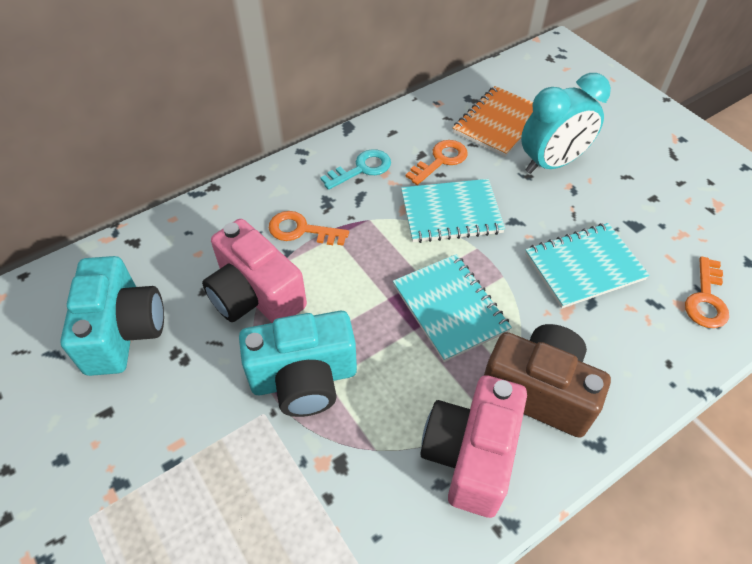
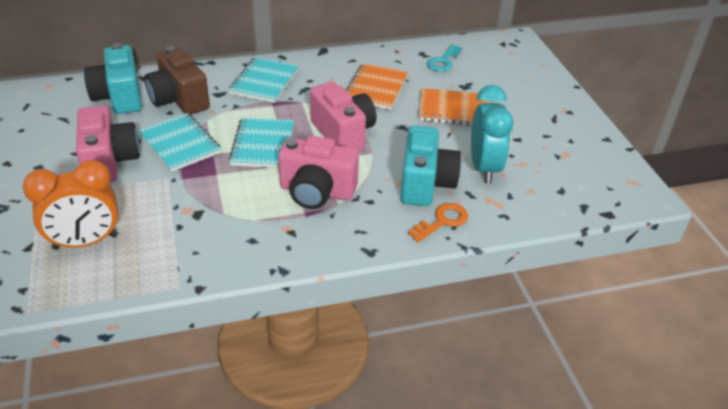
orange clock: none = 0 -> [23,160,119,250] = 1
orange key: [269,211,349,245] [406,140,468,185] [685,257,729,328] = 3 -> [408,203,468,242] = 1
orange notebook: [453,86,533,157] = 1 -> [346,63,408,110] [419,88,489,125] = 2
pink camera: [202,219,307,323] [421,375,527,518] = 2 -> [76,105,140,182] [278,136,359,209] [310,82,376,151] = 3

